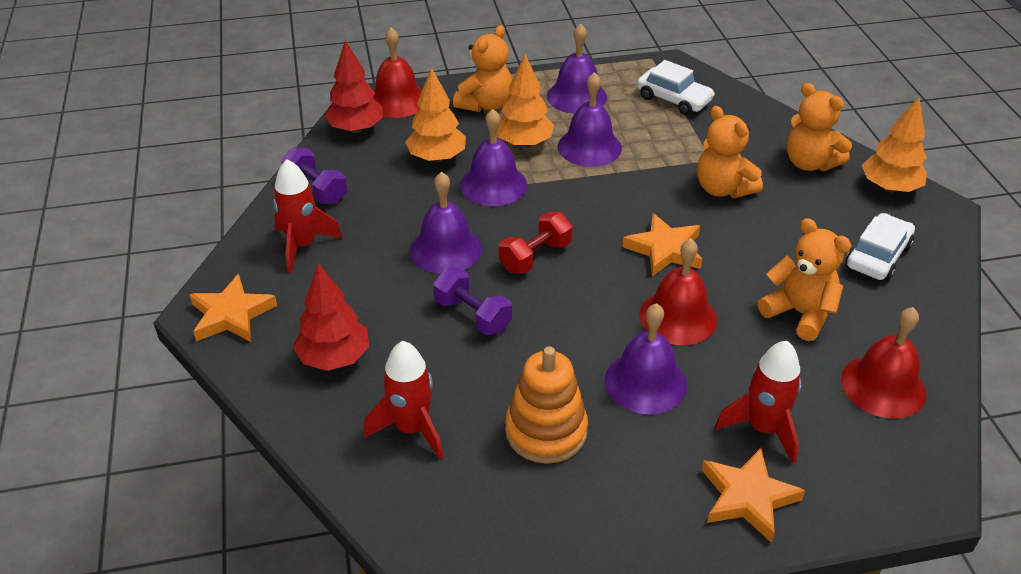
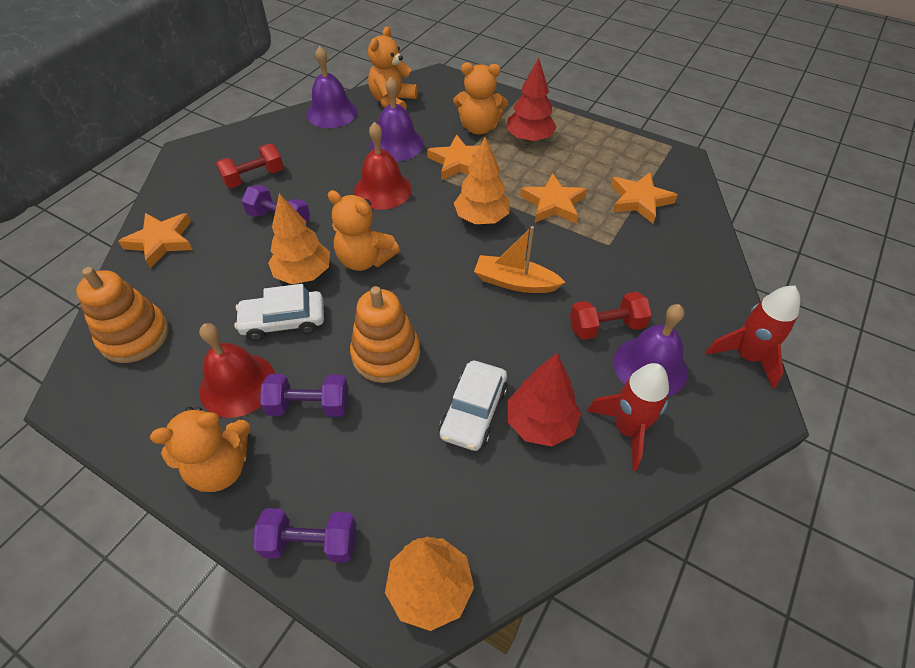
orange boat: none = 0 -> [474,226,565,293] = 1
orange stacking toy: [505,346,588,464] = 1 -> [76,267,169,363] [350,286,420,383] = 2
orange star: [189,274,277,342] [622,214,702,276] [702,448,805,543] = 3 -> [118,213,193,268] [427,134,480,180] [520,173,587,224] [611,172,678,224] = 4
purple bell: [410,172,482,274] [460,109,527,206] [547,24,607,114] [558,72,622,167] [605,303,687,415] = 5 -> [306,46,358,128] [370,77,424,161] [614,304,688,397] = 3
purple dumbbell: [282,147,347,204] [433,268,512,335] = 2 -> [241,185,310,224] [253,508,356,563] [260,374,348,417] = 3
red bell: [373,27,422,118] [639,238,717,345] [841,307,926,419] = 3 -> [199,323,275,418] [354,122,412,210] = 2
red dumbbell: [499,212,573,274] = 1 -> [216,144,284,188] [570,291,652,340] = 2
red rocket: [273,159,342,273] [364,341,443,459] [715,340,801,464] = 3 -> [587,363,669,471] [706,286,800,389] = 2

